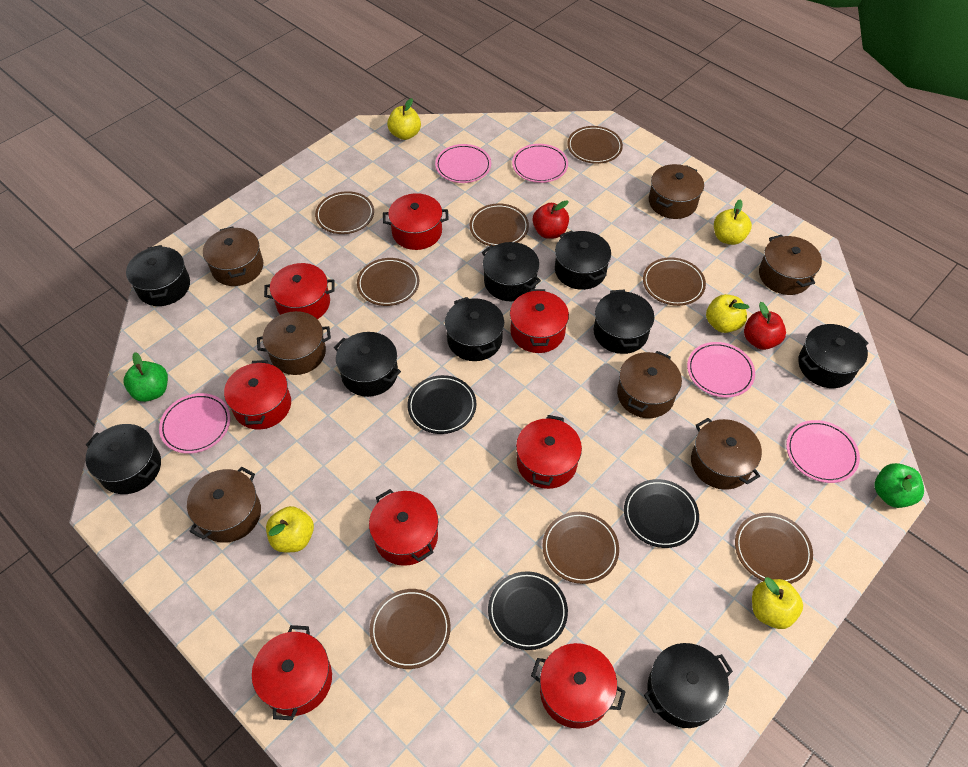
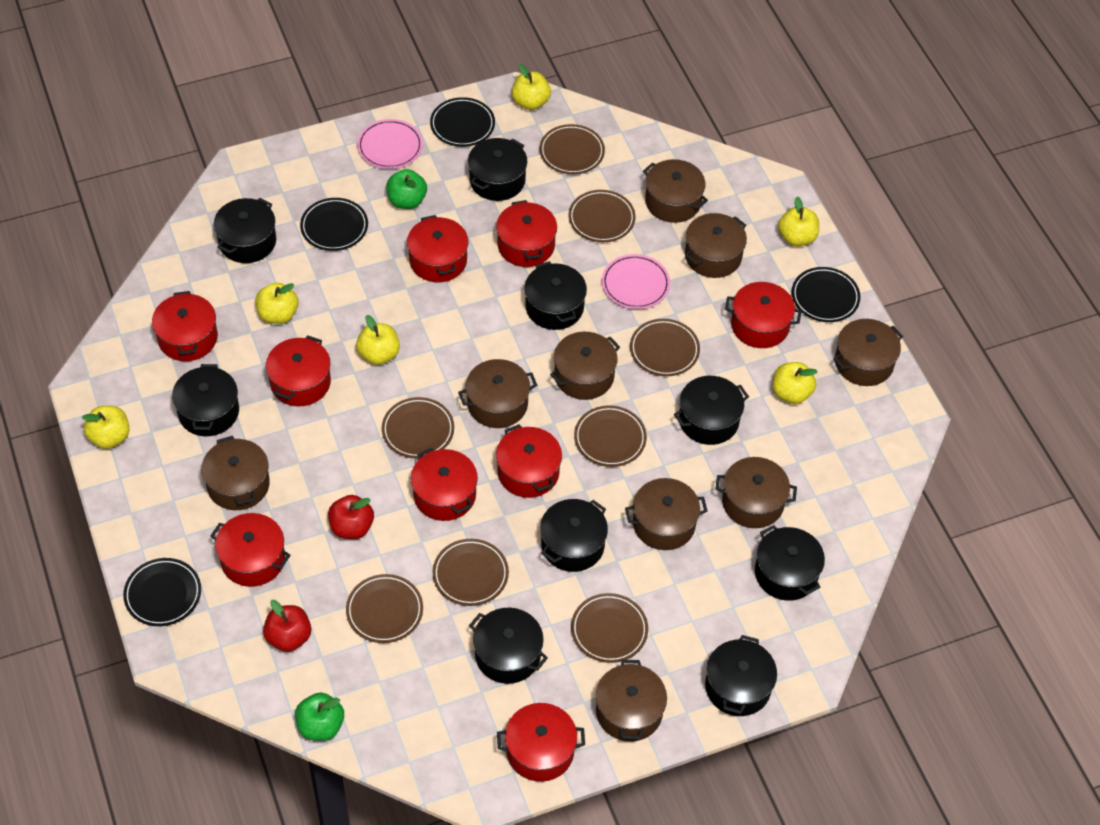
black plate: [407,375,476,434] [488,571,568,650] [624,479,699,548] = 3 -> [123,558,201,626] [300,198,368,251] [430,97,495,147] [792,267,860,322] = 4
brown pot: [187,467,261,543] [203,227,263,286] [257,311,331,375] [617,351,682,418] [649,164,704,219] [691,418,762,490] [759,235,822,295] = 7 -> [201,436,270,510] [458,359,537,428] [550,332,620,400] [596,660,667,742] [625,478,708,550] [643,159,708,223] [685,213,747,278] [715,457,797,528] [833,319,903,386] = 9
pink plate: [159,393,230,454] [435,144,491,183] [512,144,568,183] [687,342,755,397] [786,420,860,483] = 5 -> [357,119,423,169] [602,254,670,309] = 2
red pot: [224,360,291,430] [252,625,332,720] [264,263,335,319] [369,489,438,566] [383,193,449,250] [510,289,569,353] [516,415,582,489] [531,643,626,729] = 8 -> [152,291,218,361] [211,513,291,587] [266,335,331,406] [407,215,468,282] [411,448,478,521] [496,200,557,267] [496,424,562,498] [497,703,585,782] [725,282,802,348] = 9
yellow apple: [266,506,314,552] [387,98,421,140] [706,294,750,333] [714,199,752,245] [752,577,803,629] = 5 -> [82,406,130,449] [256,283,298,324] [356,315,400,365] [512,64,551,110] [773,362,818,404] [778,197,819,246] = 6

